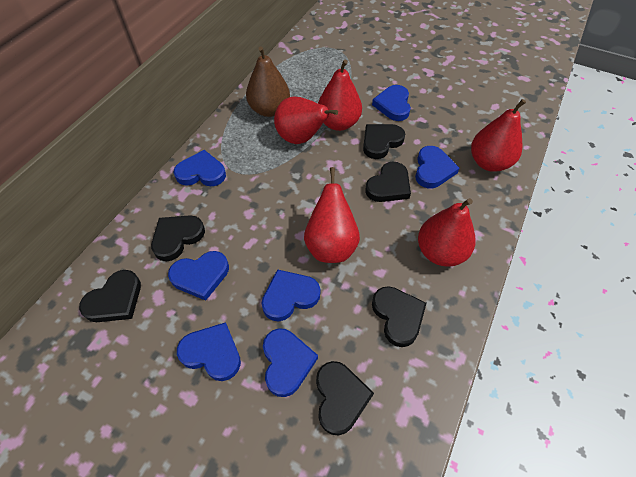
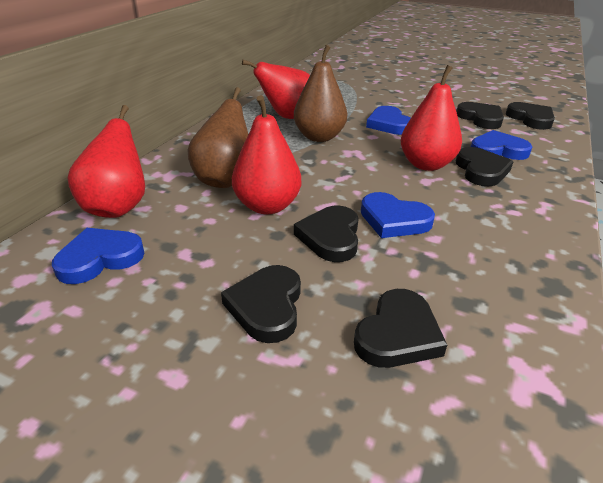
blue heart: [168,251,229,301] [174,150,226,186] [177,322,241,381] [261,269,320,322] [263,328,318,397] [372,85,411,121] [415,146,460,188] = 7 -> [52,228,145,284] [361,192,435,238] [366,106,411,135] [471,130,532,160] = 4
brown pear: [246,46,290,117] = 1 -> [187,87,248,188] [294,45,347,142] = 2
red pear: [274,96,338,144] [304,167,360,263] [318,60,362,131] [418,198,475,267] [471,99,526,172] = 5 -> [68,105,145,218] [232,95,301,214] [242,60,310,119] [401,65,462,171] = 4

